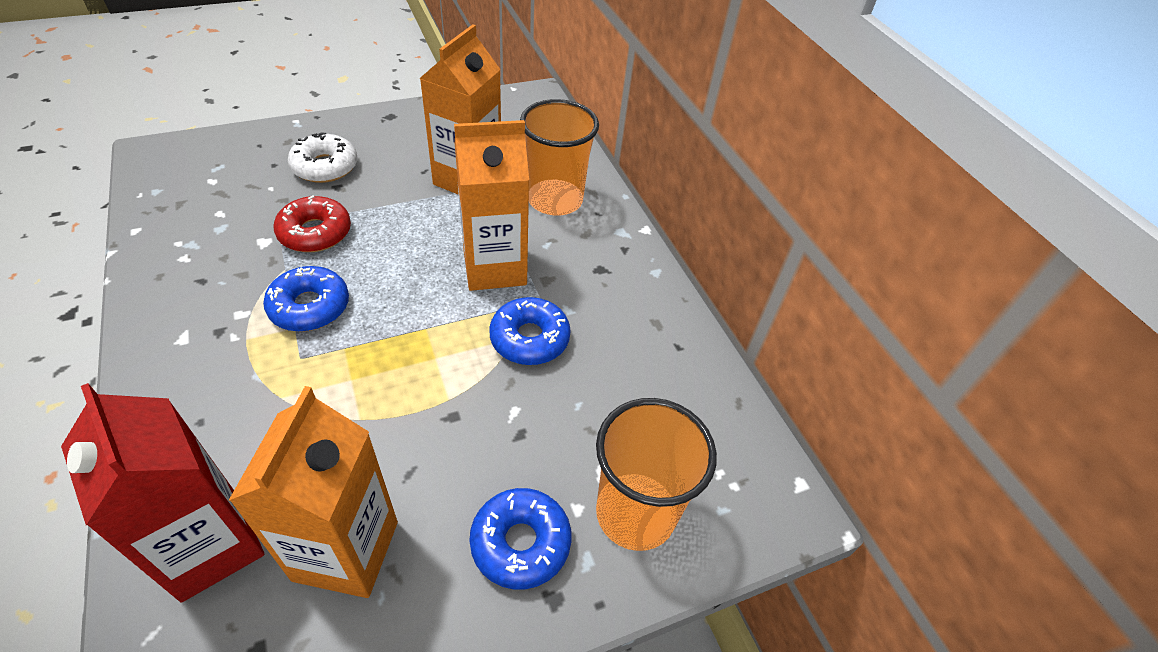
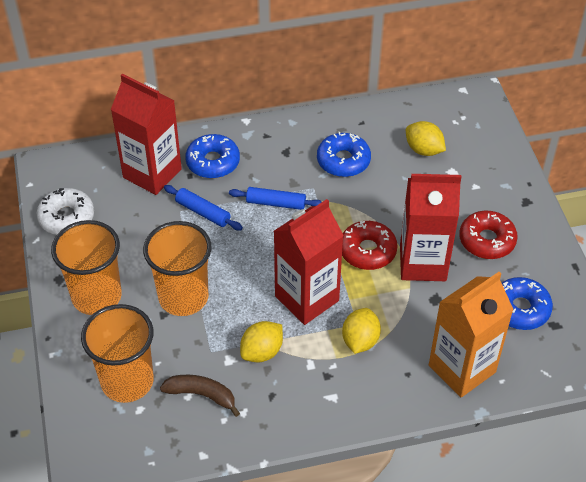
blue rolling pin: none = 0 -> [164,185,243,230] [229,187,322,210] = 2
brown banana: none = 0 -> [160,375,240,417] = 1
orange carton: [228,386,398,598] [420,24,501,195] [454,120,529,291] = 3 -> [429,272,514,397] = 1
orange cup: [520,99,599,216] [596,398,717,551] = 2 -> [51,220,122,315] [81,304,154,403] [143,221,211,316] = 3
red carton: [61,383,264,602] = 1 -> [111,74,182,195] [274,199,344,325] [400,174,461,281] = 3
red donut: [274,195,351,252] = 1 -> [342,221,398,270] [459,211,518,259] = 2
yellow lemon: none = 0 -> [240,321,283,362] [342,308,381,354] [406,121,446,156] = 3

